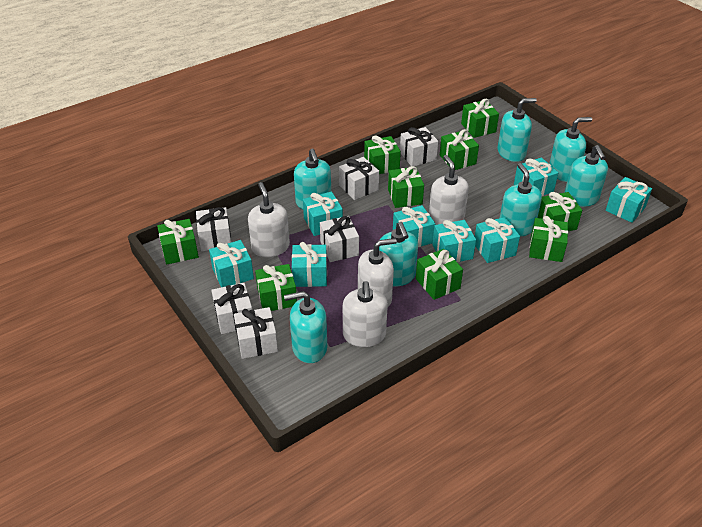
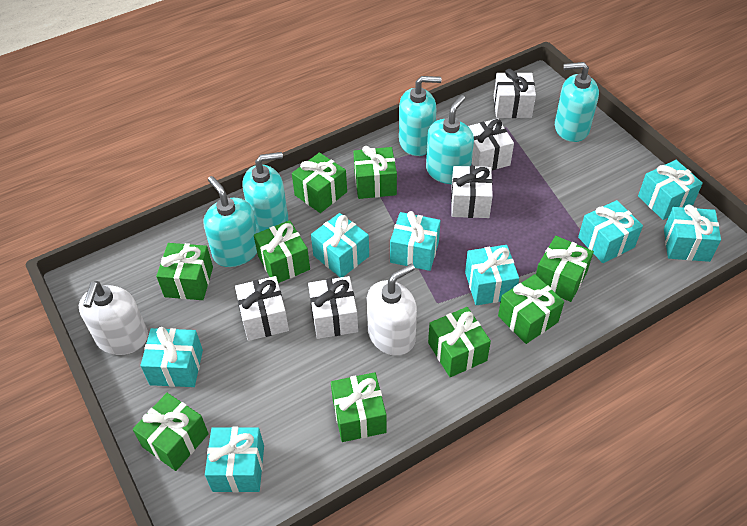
turquoise soap dispenser: [284,291,327,363] [294,149,331,209] [379,222,418,287] [498,98,537,162] [500,163,542,237] [549,117,592,182] [564,145,608,207] = 7 -> [204,176,258,267] [242,152,288,233] [399,76,442,156] [426,95,474,184] [555,62,599,142] = 5
white gift: [196,207,231,251] [211,283,252,334] [234,307,278,359] [320,216,359,262] [339,157,379,200] [400,127,438,166] = 6 -> [235,276,289,341] [308,276,358,339] [451,166,493,218] [468,119,514,171] [494,69,536,118] = 5
white soap dispenser: [248,182,290,257] [343,281,388,347] [358,238,397,308] [429,155,469,225] = 4 -> [79,281,148,355] [367,264,417,356] = 2

